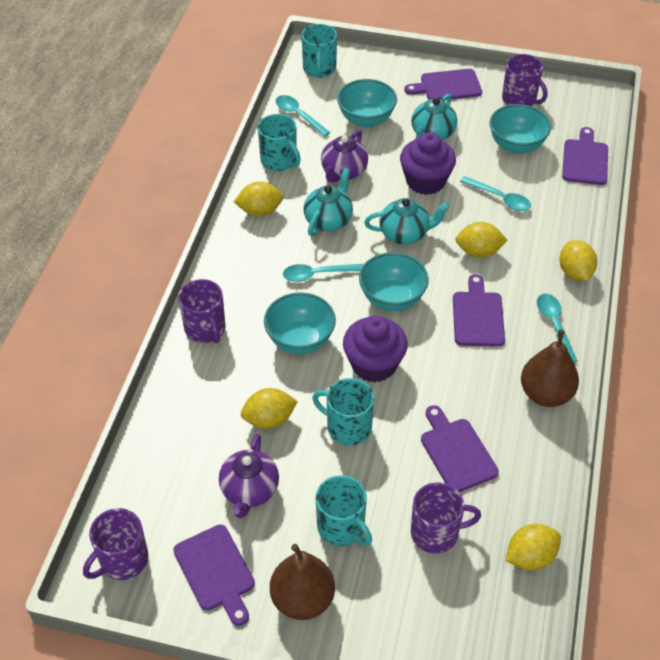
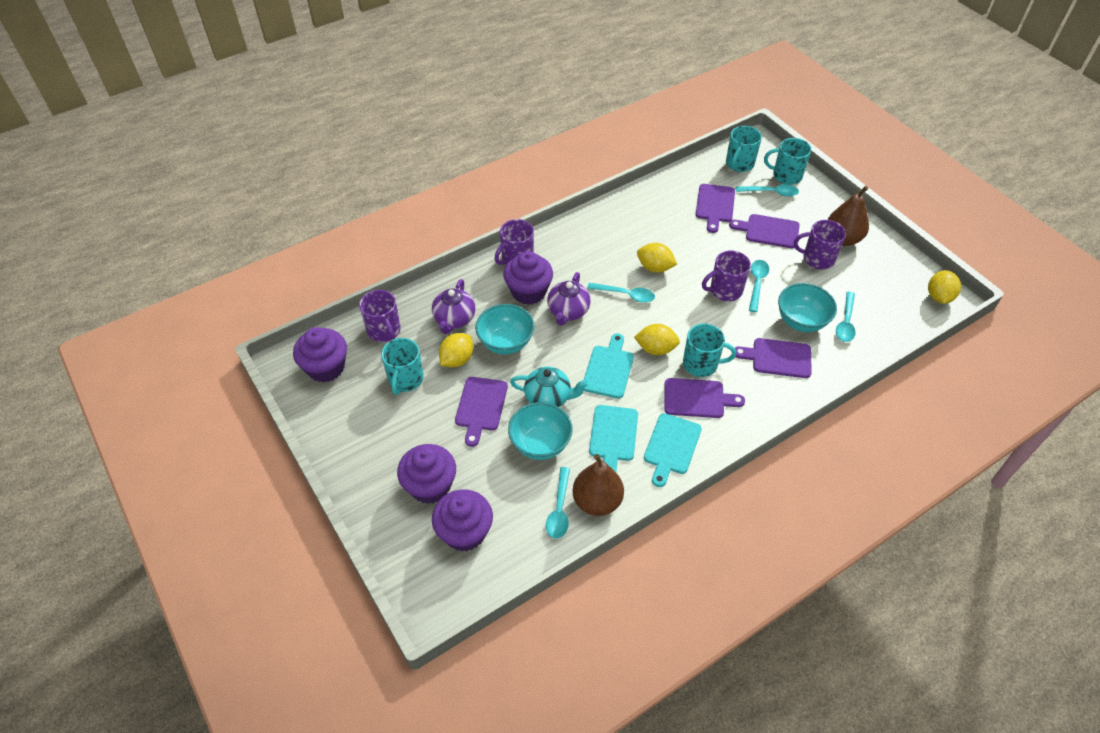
purple cupcake: [343,315,408,383] [400,132,456,195] = 2 -> [293,327,347,383] [397,444,456,504] [432,489,493,552] [503,251,553,305] = 4
turquoise bowl: [264,292,336,354] [337,79,397,127] [359,252,429,311] [489,104,551,154] = 4 -> [475,304,534,355] [508,402,573,460] [778,283,837,332] = 3
turquoise cutting board: none = 0 -> [584,333,634,399] [589,405,638,472] [644,413,702,487] = 3
turquoise spoon: [275,95,330,137] [283,264,364,282] [460,176,531,211] [537,294,577,363] = 4 -> [546,467,570,539] [587,283,655,303] [736,184,799,197] [749,260,769,312] [836,292,855,342] = 5
turquoise teapot: [303,168,353,236] [364,198,450,244] [411,94,457,140] = 3 -> [510,366,589,407] = 1
yellow lemon: [234,181,284,216] [241,388,298,429] [456,222,508,258] [506,524,561,570] [559,240,597,281] = 5 -> [439,333,473,367] [634,324,680,355] [637,243,677,273] [928,270,961,304] = 4

